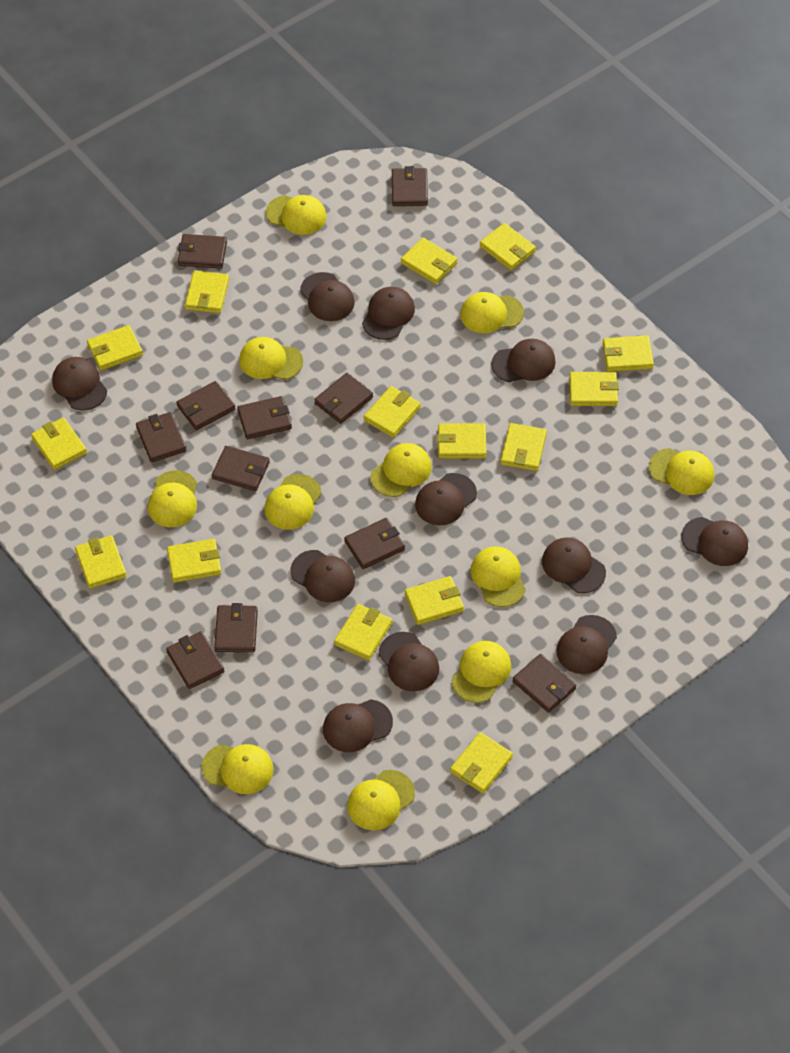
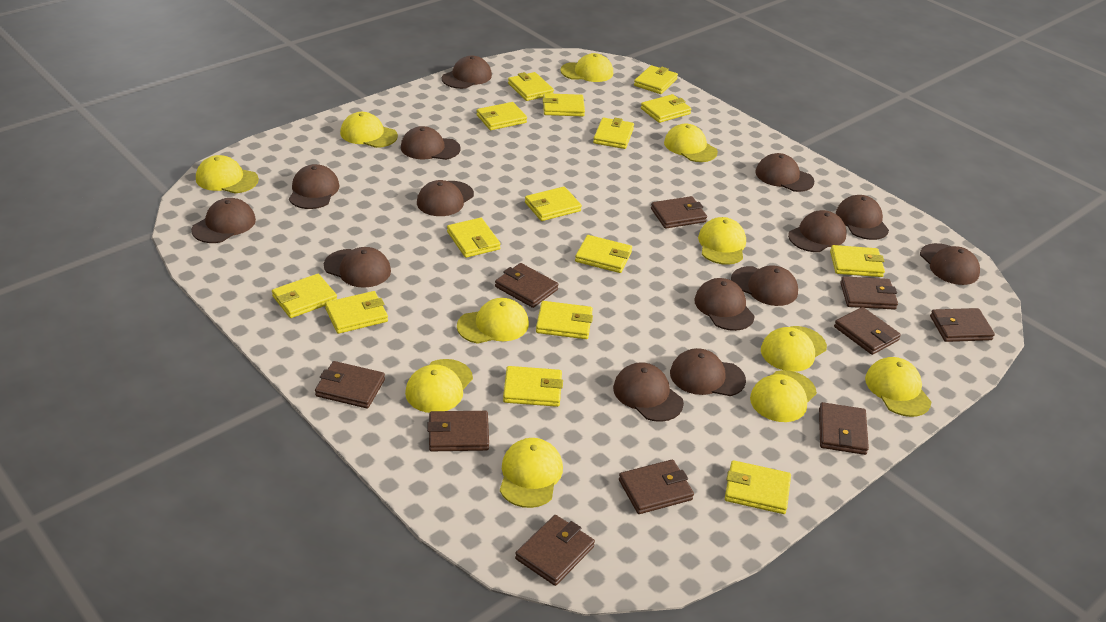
brown cap: [52,357,107,411] [290,550,355,602] [300,272,355,321] [323,699,393,752] [362,287,415,340] [379,632,439,691] [415,473,477,525] [491,339,556,382] [542,537,606,593] [556,615,617,674] [681,517,748,566] = 11 -> [191,198,256,243] [289,164,340,209] [324,247,391,288] [401,126,461,160] [417,180,474,216] [442,56,492,89] [613,362,684,422] [670,348,746,396] [694,278,755,331] [731,265,798,306] [755,153,814,192] [788,210,846,252] [836,195,889,240] [920,243,980,285] = 14
brown wallet: [136,412,187,462] [166,631,224,689] [177,381,236,430] [178,234,227,269] [212,446,270,491] [214,603,258,652] [237,396,292,439] [314,373,373,424] [344,518,405,569] [392,166,428,206] [513,654,577,713] = 11 -> [315,361,385,409] [427,411,489,451] [495,263,558,308] [515,515,595,586] [619,460,694,514] [651,196,707,229] [819,402,869,455] [834,307,901,355] [840,276,898,310] [930,308,995,342] = 10

